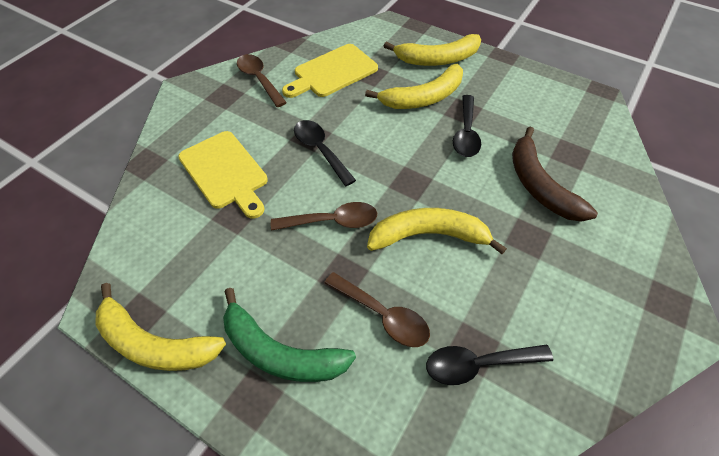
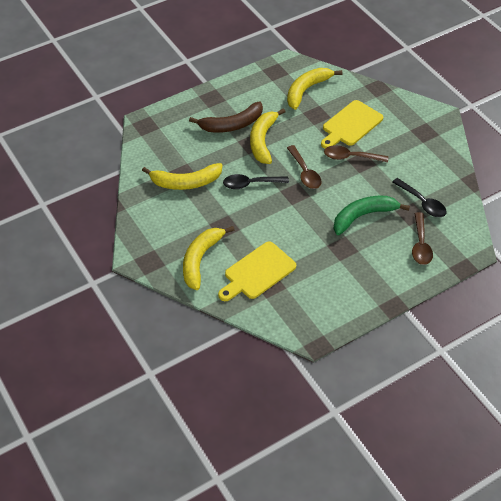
black spoon: [294,120,356,186] [426,345,553,385] [453,95,481,157] = 3 -> [223,174,289,189] [392,178,447,217] = 2

